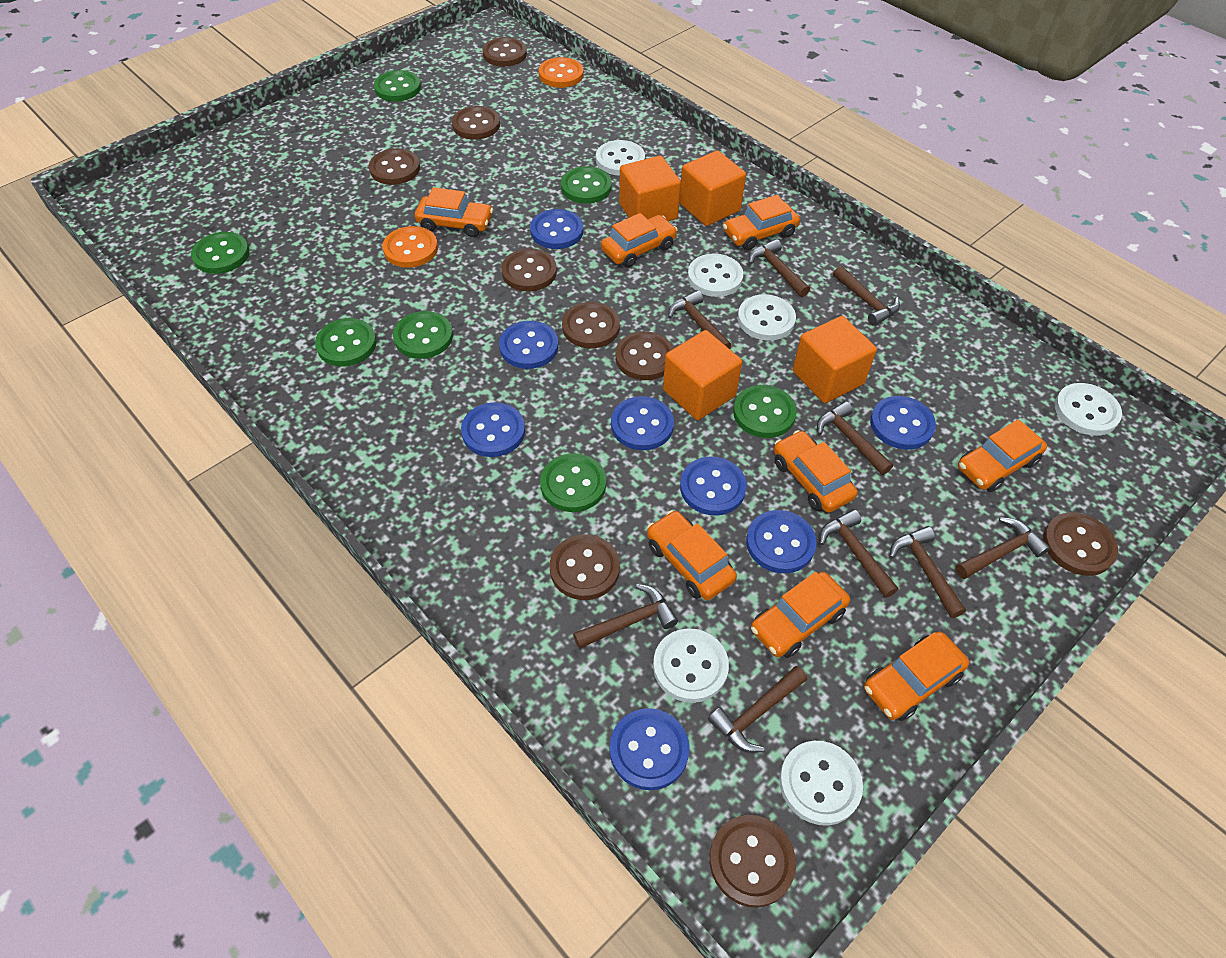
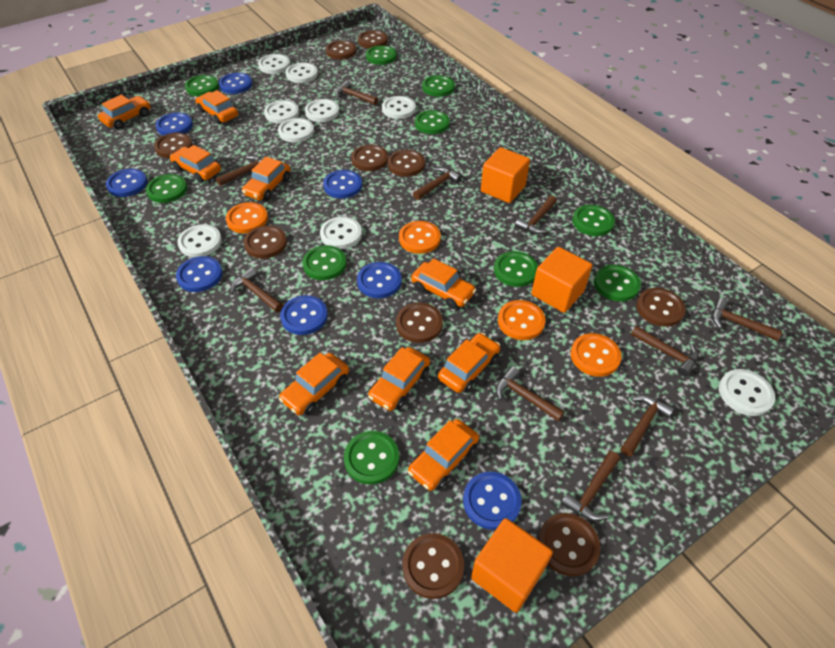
brown button: [369,148,420,185] [452,106,500,139] [483,37,527,67] [501,248,557,291] [550,534,620,600] [562,302,620,348] [615,331,674,380] [710,815,796,908] [1043,512,1118,576] = 9 -> [154,133,193,158] [244,225,287,259] [326,40,356,60] [351,145,388,171] [358,30,388,49] [388,150,425,177] [396,303,443,343] [402,533,464,599] [538,513,601,576] [637,288,686,327] = 10
brown hammer: [573,584,678,649] [668,290,732,349] [708,666,807,753] [749,239,810,297] [817,401,893,475] [820,509,898,598] [833,266,900,326] [890,526,966,618] [955,517,1050,579] = 9 -> [216,156,262,186] [231,268,283,313] [335,81,378,105] [413,167,462,200] [496,366,565,421] [515,196,557,234] [561,451,620,521] [621,395,674,456] [631,326,698,376] [712,298,783,341] = 10
green button: [191,232,250,274] [315,318,377,366] [374,70,421,102] [393,311,453,359] [540,453,606,512] [561,166,612,204] [733,385,797,438] = 7 -> [146,174,187,203] [185,75,219,96] [302,245,347,280] [344,431,399,485] [366,45,397,65] [415,110,450,134] [422,75,455,97] [494,251,538,287] [572,205,615,236] [594,265,641,301] = 10
orange button: [382,226,438,268] [539,57,584,88] = 2 -> [226,202,268,233] [399,221,441,254] [498,300,545,340] [570,333,622,377] = 4
orange car: [415,187,493,237] [601,213,678,268] [647,510,737,600] [723,195,800,250] [751,572,850,658] [774,430,858,513] [864,631,969,721] [958,419,1047,492] = 8 -> [98,95,151,129] [170,145,221,183] [195,90,238,124] [242,157,290,201] [279,353,349,415] [368,347,430,411] [408,419,479,491] [411,258,476,309] [438,333,500,393] = 9
orange cube: [619,156,681,221] [663,330,742,420] [679,150,746,226] [793,316,877,403] = 4 -> [471,518,553,613] [481,147,530,203] [531,247,592,313] = 3
white button: [596,140,645,176] [653,628,729,703] [688,254,743,297] [738,294,796,341] [779,741,863,826] [1055,383,1122,436] = 6 -> [177,224,222,257] [258,54,290,74] [264,100,299,124] [278,118,314,143] [286,62,318,83] [305,99,339,122] [320,217,362,249] [382,96,416,119] [719,369,775,416] = 9

